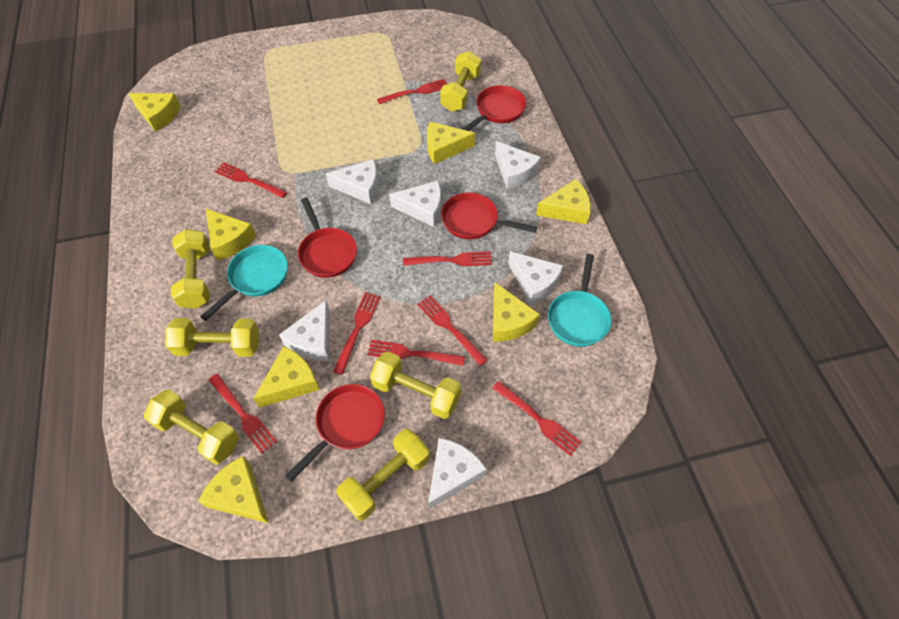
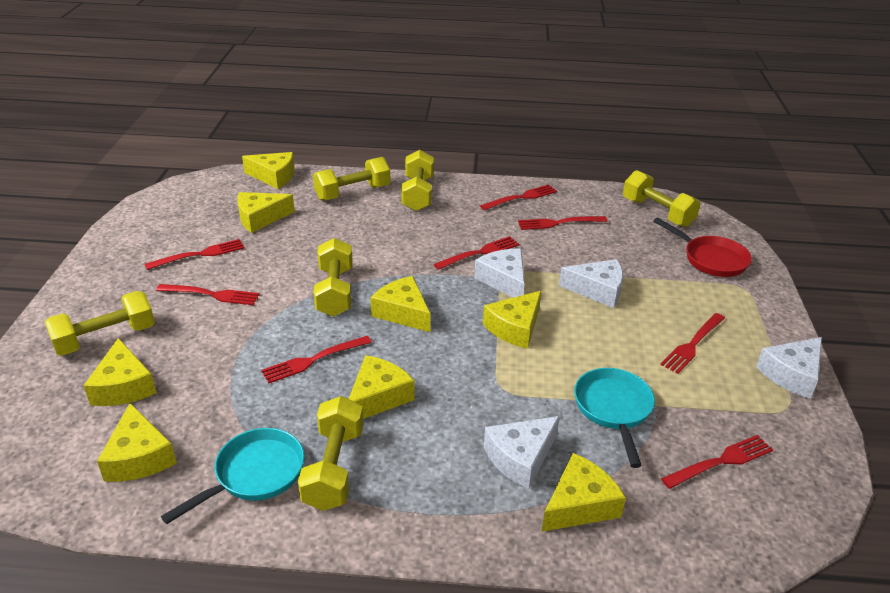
red pan: [285,384,385,482] [298,198,357,278] [441,192,537,239] [463,85,526,131] = 4 -> [653,217,752,277] = 1
white cheese: [279,300,330,361] [326,159,378,204] [389,181,441,227] [428,438,487,509] [495,141,541,189] [508,251,564,306] = 6 -> [474,249,525,298] [484,416,560,489] [559,259,623,308] [756,337,822,399] = 4
yellow cheese: [128,93,181,132] [198,456,269,523] [205,208,256,261] [253,346,319,408] [427,122,475,164] [493,282,540,342] [536,179,591,224] = 7 -> [83,338,157,406] [97,403,177,482] [237,192,295,233] [242,152,295,189] [349,355,414,419] [370,276,431,332] [483,291,541,349] [542,453,626,532] = 8

